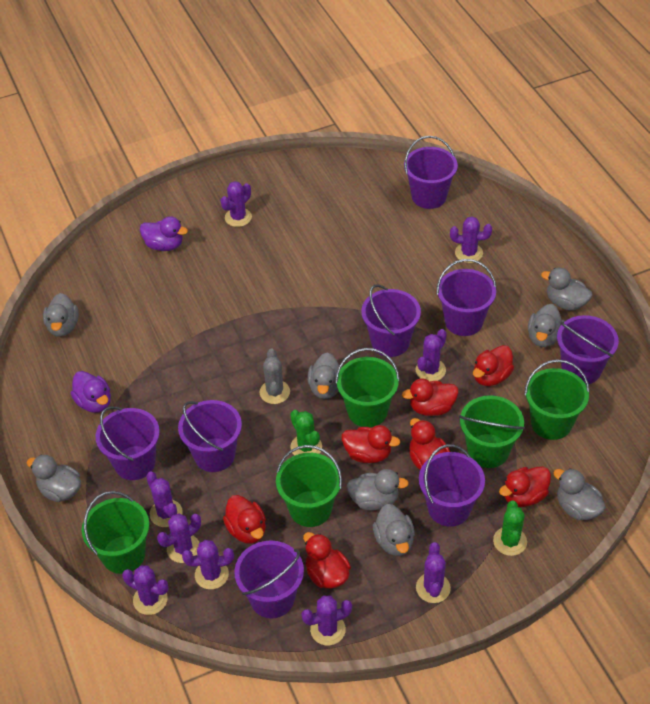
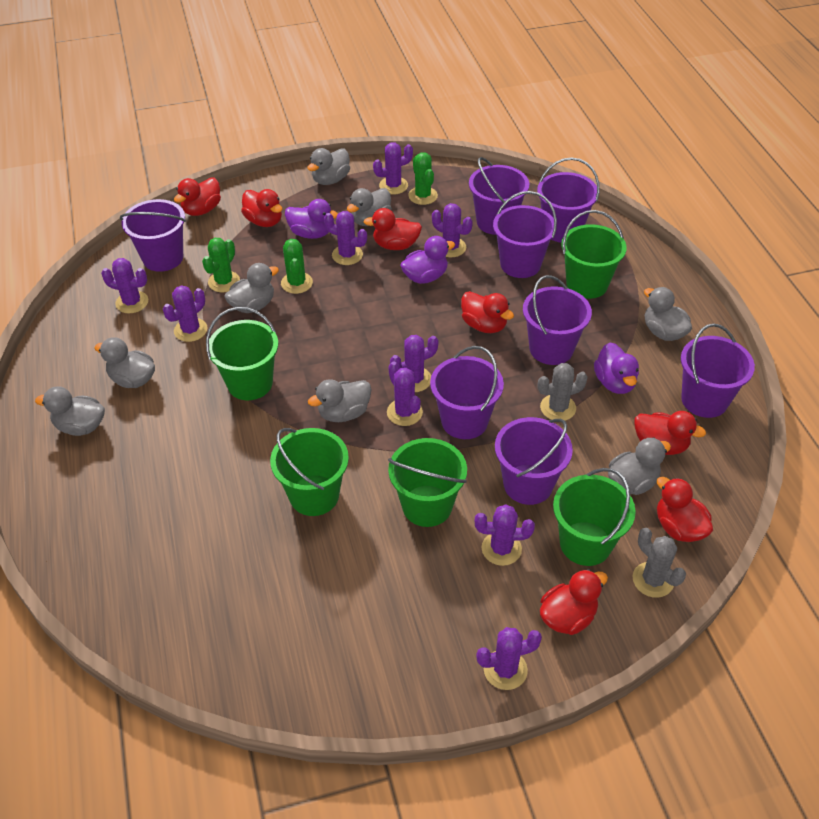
green cactus: [290,410,322,456] [493,500,527,556] = 2 -> [202,238,240,292] [281,239,313,294] [408,153,438,205] = 3
grey cactus: [260,349,290,404] = 1 -> [537,363,588,421] [632,528,686,598] = 2
purple duck: [70,371,111,413] [140,217,188,251] = 2 -> [285,199,338,239] [400,236,455,284] [594,343,639,394] = 3

